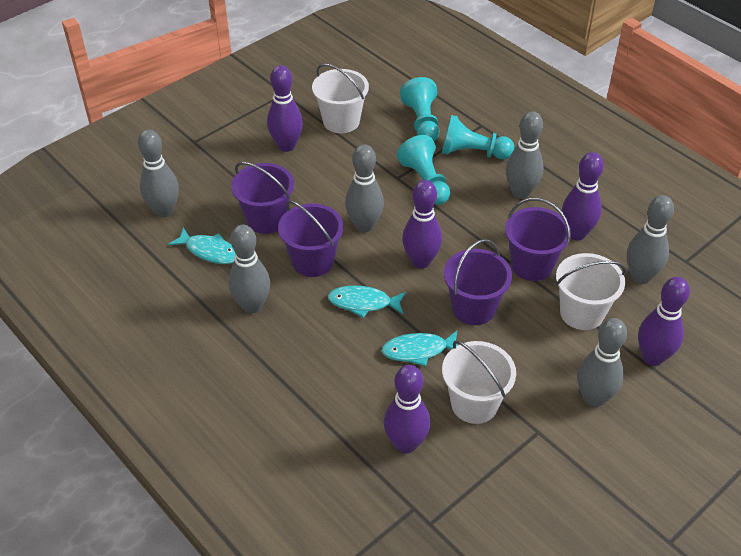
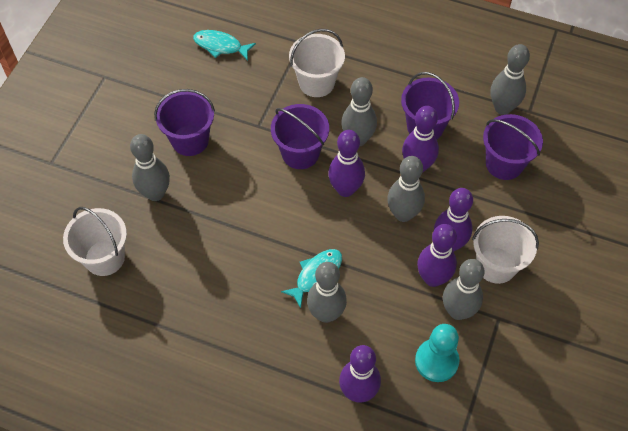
turquoise fish: [168,227,235,264] [328,286,406,318] [381,330,458,366] = 3 -> [193,30,256,61] [281,249,342,308] = 2
turquoise pawn: [397,135,450,205] [400,77,439,142] [442,115,515,159] = 3 -> [415,324,459,382] = 1

